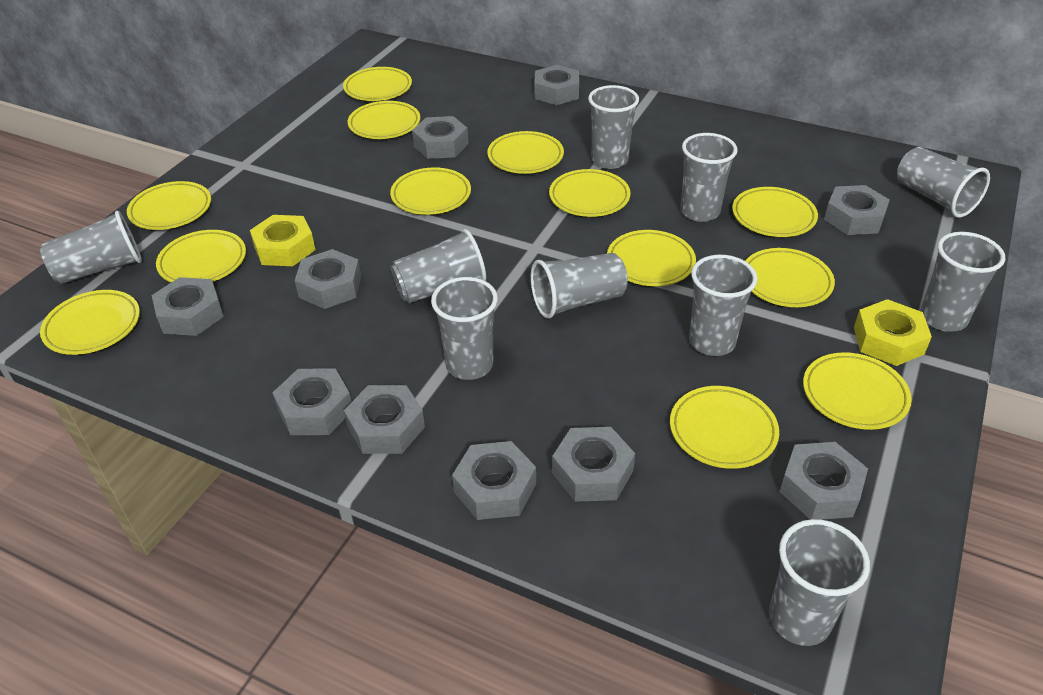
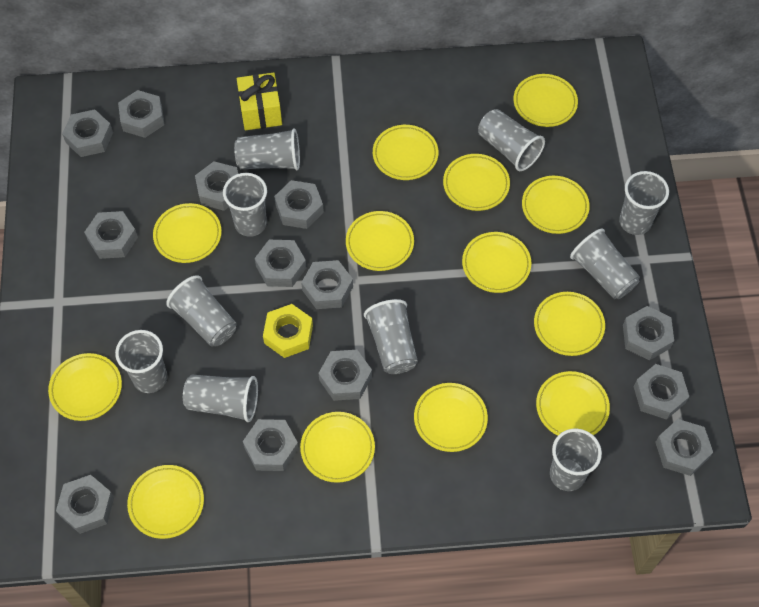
grey nut: [152,277,224,336] [273,369,351,435] [295,249,361,309] [344,385,425,454] [412,116,468,159] [452,441,536,520] [534,65,579,105] [552,427,635,502] [780,442,868,520] [824,185,890,235] = 10 -> [56,475,114,534] [62,109,113,157] [84,211,138,259] [118,90,164,138] [195,161,238,211] [243,419,299,471] [255,240,306,287] [274,180,324,229] [301,260,353,309] [319,350,372,401] [623,306,674,360] [634,364,689,420] [655,419,713,476] = 13
yellow gift: none = 0 -> [237,72,282,130] = 1
yellow nut: [250,215,316,266] [854,299,932,366] = 2 -> [263,304,313,358] = 1

